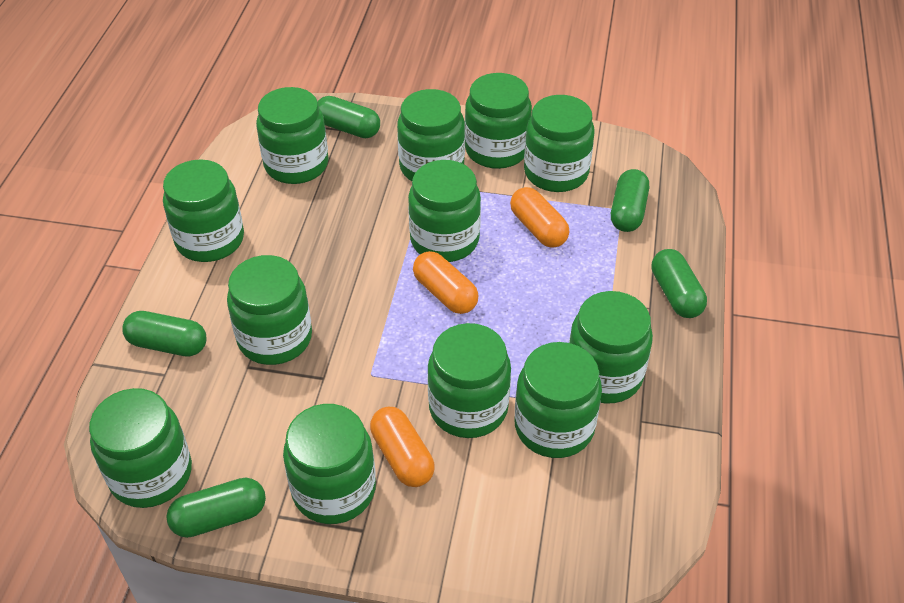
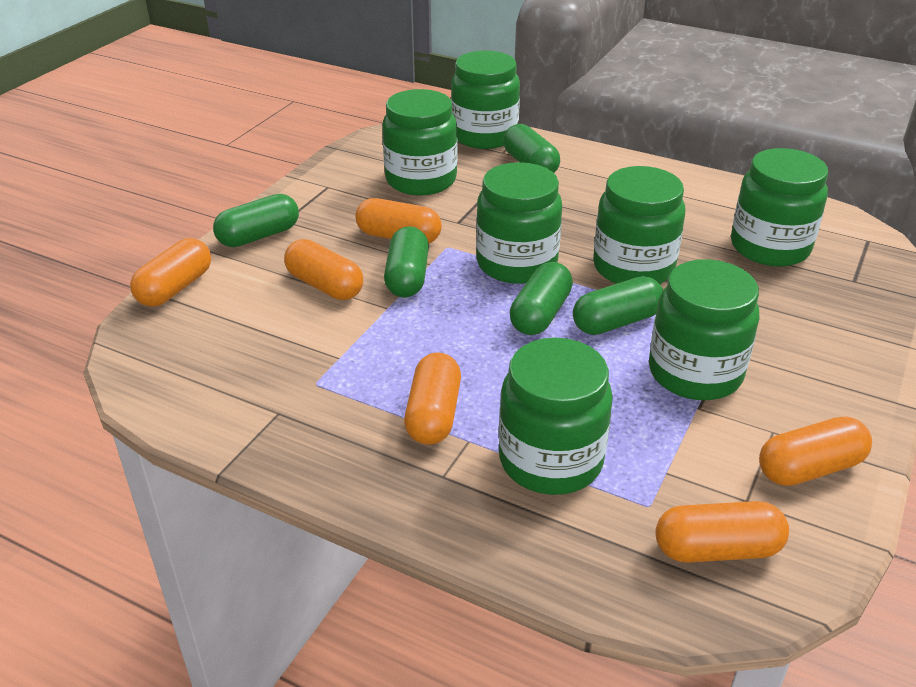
green jar: [89,388,192,508] [163,159,244,262] [227,255,312,365] [256,87,329,184] [283,404,376,524] [397,89,465,181] [408,160,481,262] [427,323,511,438] [465,73,532,169] [515,342,602,458] [524,95,595,192] [569,291,653,404] = 12 -> [382,89,457,196] [451,50,520,149] [476,162,562,284] [499,338,613,495] [593,166,685,284] [649,259,760,400] [731,148,828,267] = 7
orange capsule: [370,407,435,487] [413,251,479,314] [510,187,569,248] = 3 -> [130,238,211,307] [284,239,363,300] [355,198,442,244] [404,353,461,445] [656,501,789,563] [759,416,872,486] = 6

